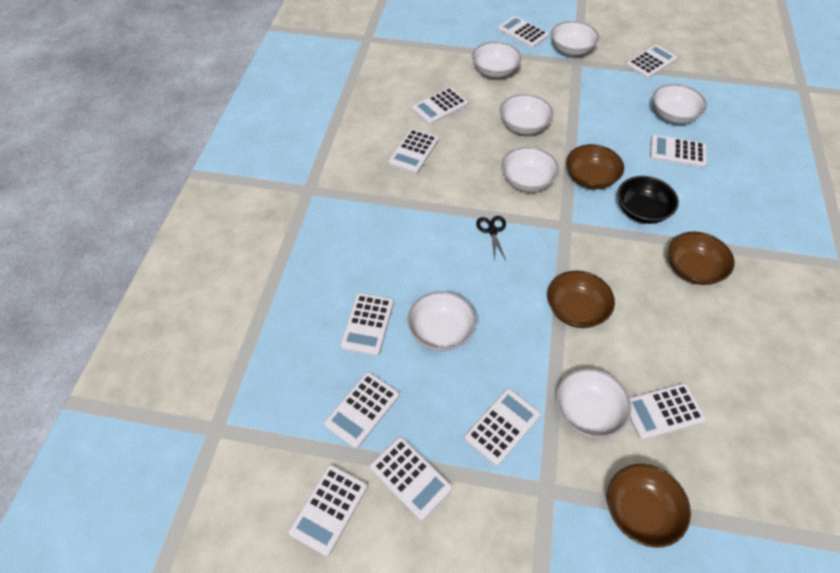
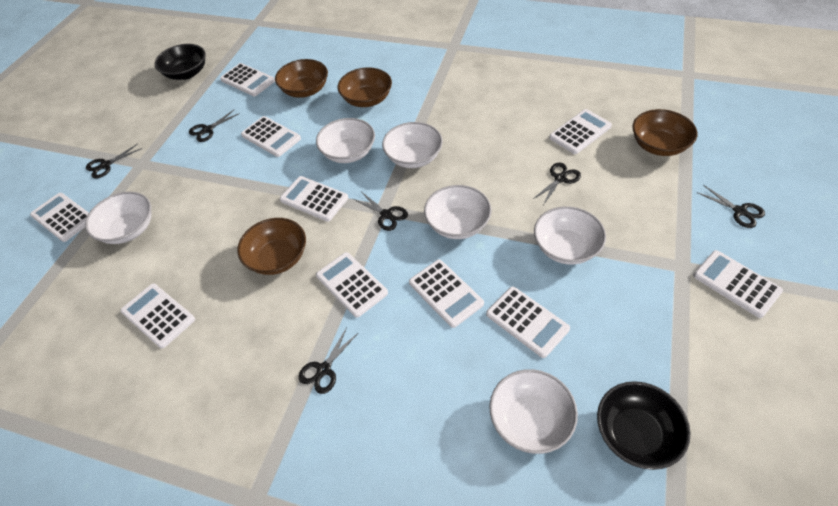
black bowl: [618,176,679,224] = 1 -> [155,44,206,80] [597,381,691,470] = 2
black scissors: [476,216,506,262] = 1 -> [86,144,142,179] [189,109,240,142] [299,327,359,394] [353,192,408,231] [532,163,581,205] [696,185,765,228] = 6
white bowl: [407,291,476,351] [472,41,521,78] [500,94,553,135] [501,147,559,192] [551,21,599,56] [556,368,631,438] [653,84,707,124] = 7 -> [85,192,151,244] [316,118,375,163] [382,122,443,168] [424,185,491,239] [489,369,578,454] [534,206,606,265] = 6
white calculator: [289,464,367,556] [324,372,399,448] [341,293,394,356] [370,437,452,520] [389,129,439,173] [412,87,468,125] [464,388,541,466] [498,16,549,48] [626,45,678,79] [630,383,706,440] [650,135,707,167] = 11 -> [30,193,89,242] [120,283,195,348] [220,63,275,96] [241,116,301,157] [280,176,348,222] [316,252,388,317] [409,260,484,328] [486,286,570,358] [549,109,612,154] [693,250,783,318] = 10

